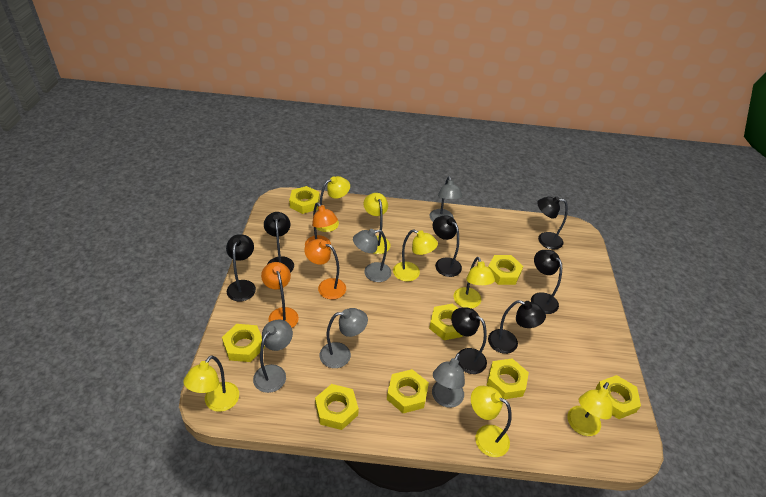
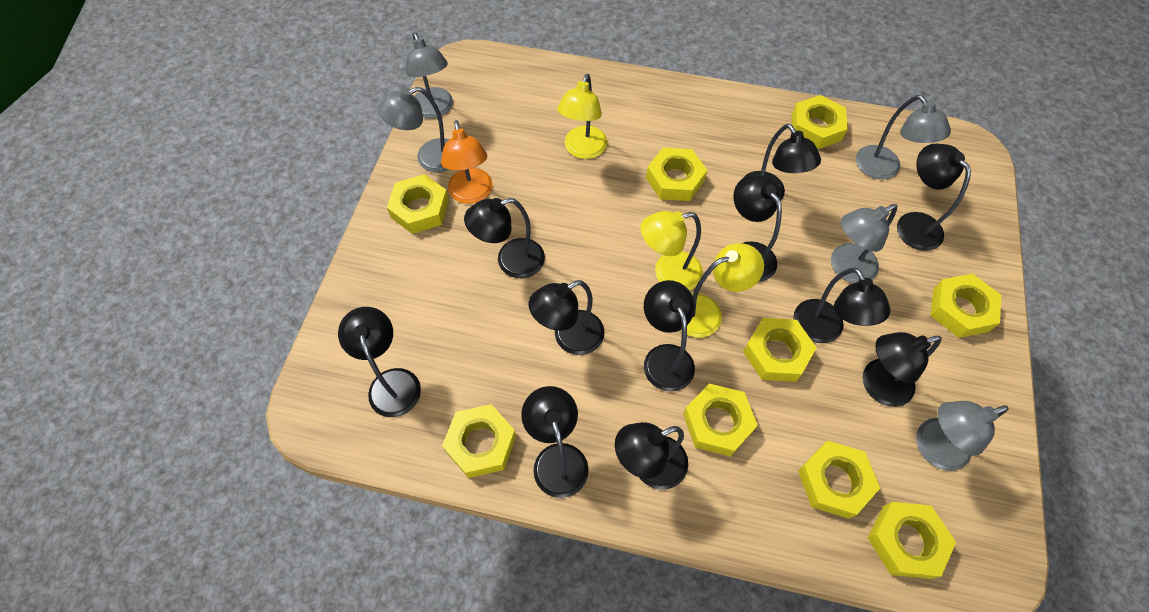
black lamp: [226,234,256,301] [264,212,294,273] [433,215,462,277] [451,307,487,374] [488,300,546,354] [531,250,562,314] [537,196,568,250] = 7 -> [338,307,421,417] [464,198,545,278] [521,386,589,498] [528,280,605,355] [615,422,688,490] [644,280,695,392] [733,174,782,282] [743,124,821,201] [793,268,891,343] [863,332,942,407] [897,144,971,251] = 11
orange lamp: [261,262,299,328] [304,239,346,299] [305,203,338,246] = 3 -> [441,120,492,204] = 1
yellow lamp: [183,355,239,412] [316,176,350,232] [364,193,391,254] [393,230,438,282] [454,257,495,309] [471,386,512,457] [567,382,613,436] = 7 -> [557,74,608,159] [641,211,703,290] [681,243,764,338] = 3
yellow nut: [222,324,265,362] [289,186,320,214] [315,384,359,430] [387,369,429,413] [429,304,463,340] [486,359,529,399] [488,255,523,285] [596,375,641,419] = 8 -> [387,174,449,234] [442,404,516,478] [646,148,707,201] [683,383,758,456] [743,318,817,382] [792,95,848,149] [798,441,880,519] [868,502,956,579] [931,274,1001,338] = 9

